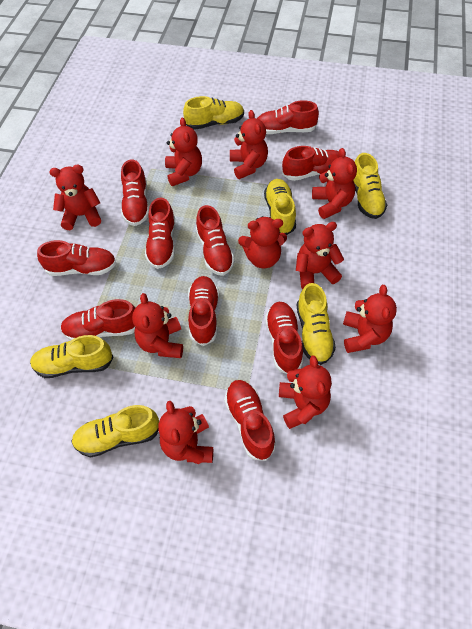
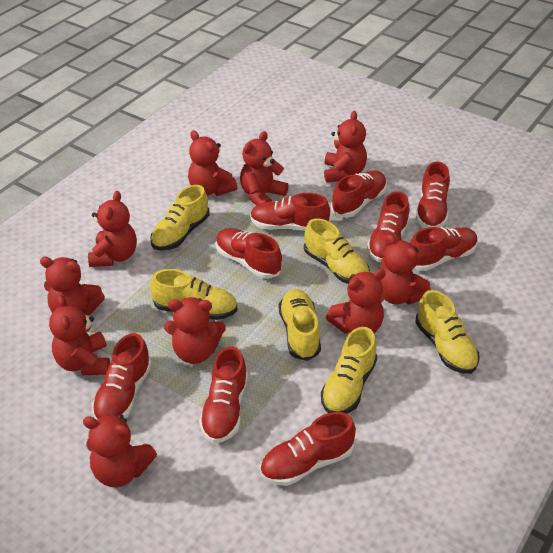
red shoe: [37,240,116,276] [60,299,136,341] [121,159,149,226] [145,197,175,269] [188,276,219,346] [196,205,235,276] [224,380,276,461] [257,100,319,134] [265,302,303,374] [282,146,339,181] = 10 -> [92,333,152,420] [199,346,248,443] [216,228,282,279] [250,193,330,231] [260,412,356,486] [331,170,387,218] [367,191,409,262] [410,227,478,271] [416,161,450,228] = 9

